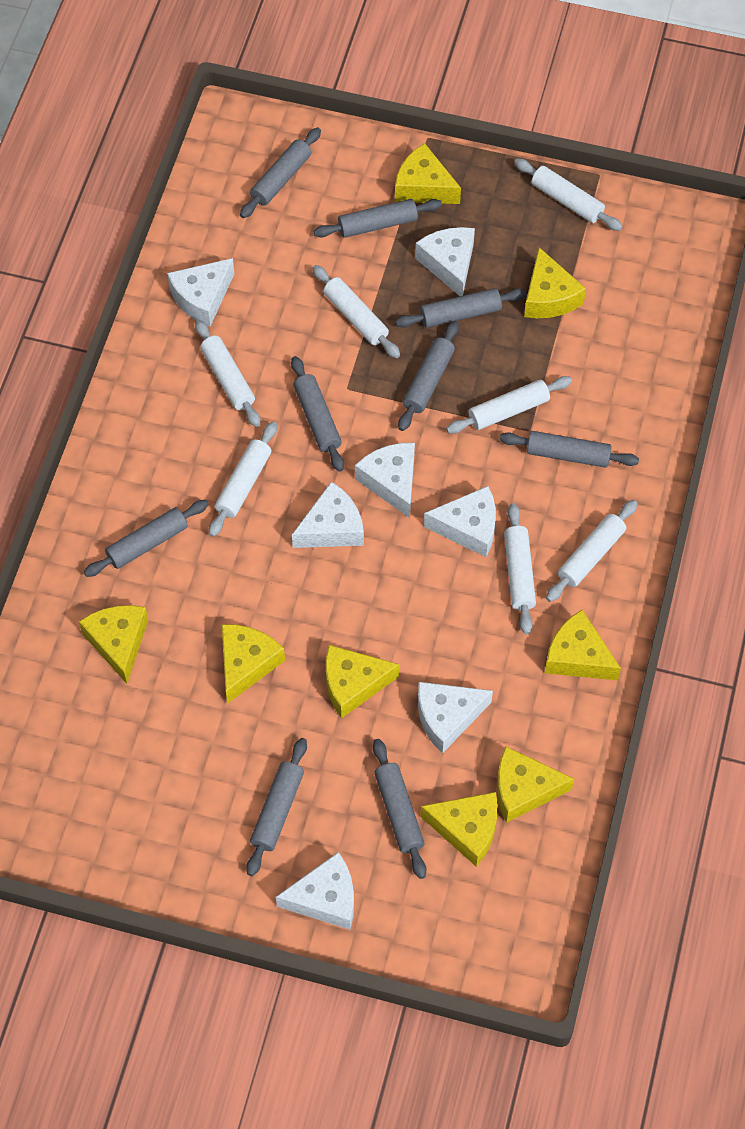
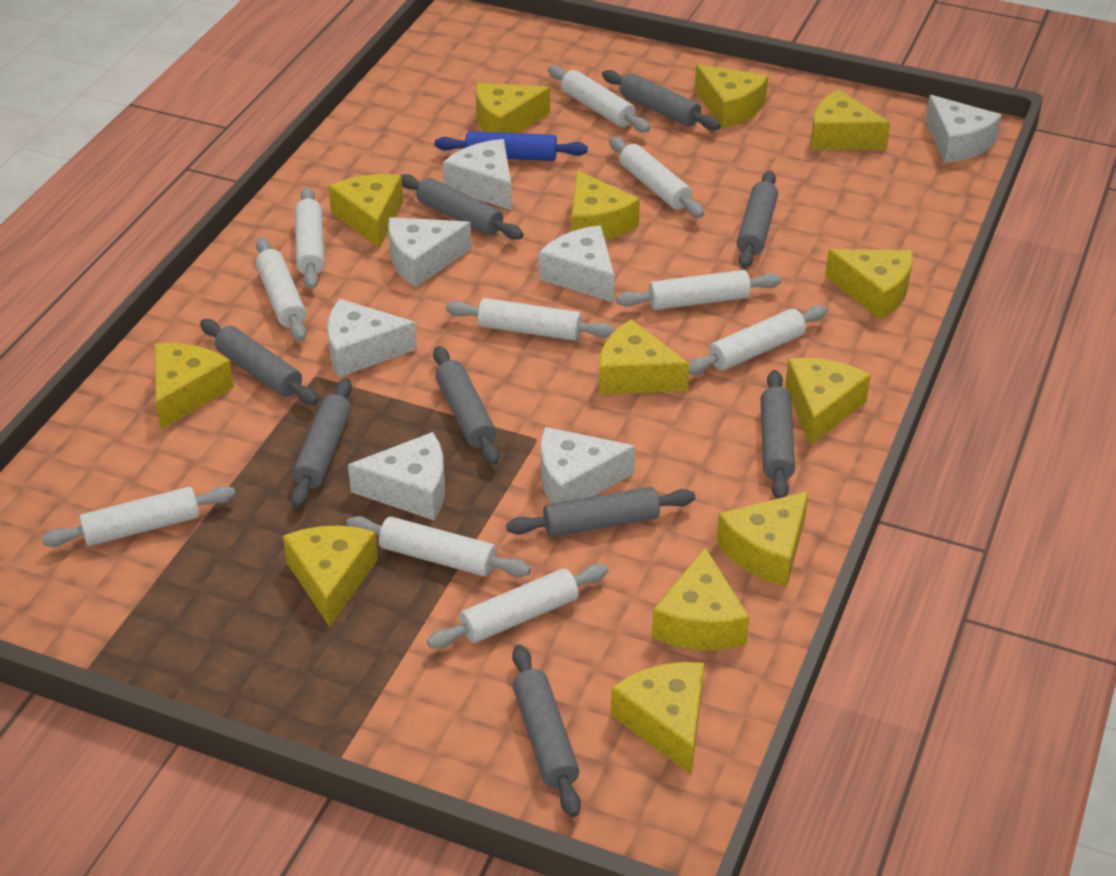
blue rolling pin: none = 0 -> [435,131,588,161] = 1
white rolling pin: [195,320,261,427] [209,421,277,537] [312,265,400,358] [446,376,572,434] [504,503,536,634] [514,158,623,231] [546,500,637,602] = 7 -> [41,486,236,547] [256,238,307,341] [295,187,325,290] [346,516,531,577] [427,564,609,649] [446,298,615,341] [548,65,650,132] [609,137,704,218] [616,270,782,310] [689,305,827,374] = 10
yellow cheese: [79,605,148,684] [222,624,285,704] [326,645,400,718] [395,143,461,204] [420,792,498,867] [497,746,574,823] [524,247,586,318] [545,610,621,680] = 8 -> [154,343,234,430] [283,526,378,627] [328,174,403,248] [476,83,550,133] [571,170,640,240] [599,319,689,395] [611,662,704,775] [652,547,749,650] [695,64,768,128] [717,491,809,587] [785,358,871,446] [811,89,890,150] [825,249,913,320] = 13

